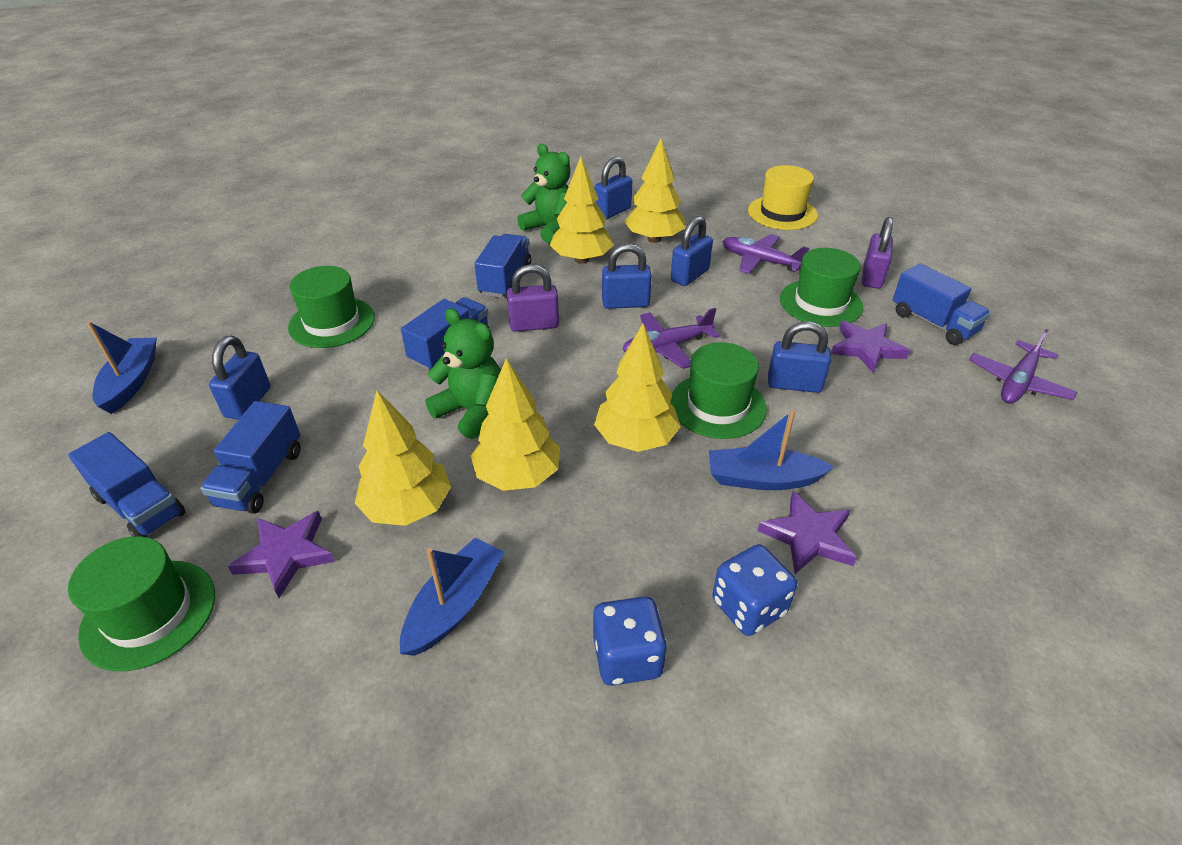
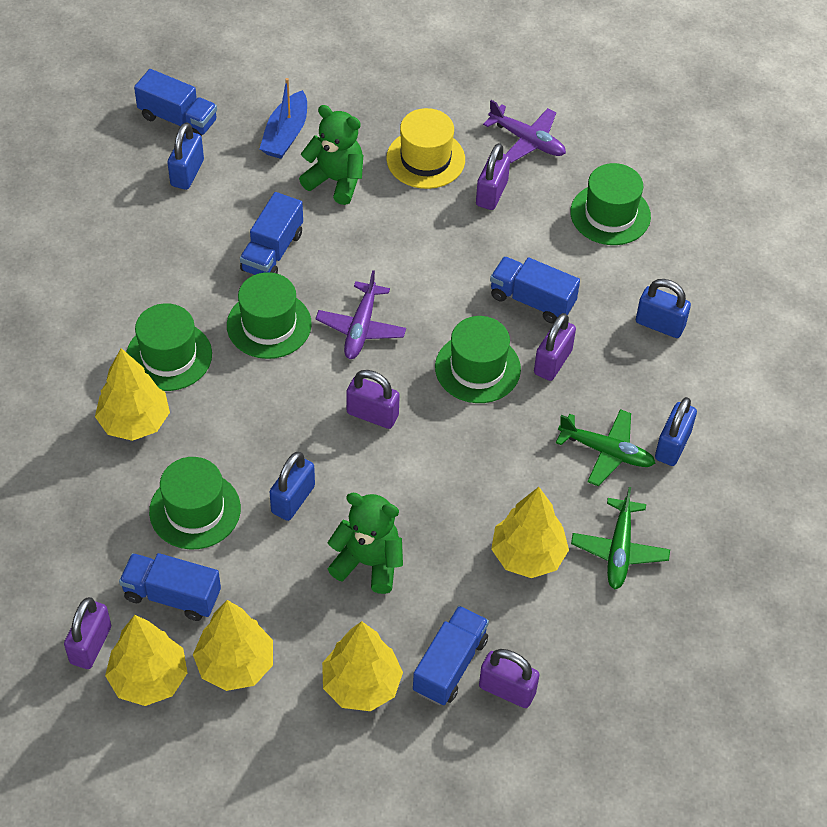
blue boat: [87,321,157,414] [400,538,505,656] [709,410,834,490] = 3 -> [260,78,307,159] = 1
blue dice: [593,596,667,686] [712,544,797,636] = 2 -> none = 0
blue padlock: [209,336,270,420] [594,156,632,220] [602,243,652,309] [671,216,713,286] [768,321,831,393] = 5 -> [167,122,204,190] [270,452,315,521] [636,279,691,338] [655,397,697,466] = 4
green hat: [68,536,215,671] [288,266,375,348] [670,342,767,439] [780,248,863,327] = 4 -> [126,303,212,391] [149,457,241,549] [227,272,312,359] [435,316,521,403] [570,163,651,245] = 5
green plane: none = 0 -> [556,409,655,486] [571,487,670,589] = 2
purple padlock: [507,264,559,332] [862,217,893,289] = 2 -> [64,597,111,669] [346,370,400,429] [476,143,510,210] [479,649,540,708] [534,313,576,381] = 5
purple plane: [622,308,720,369] [722,234,809,274] [969,329,1077,403] = 3 -> [315,270,406,359] [483,100,566,163] = 2
purple star: [228,511,335,598] [758,491,857,574] [831,321,910,373] = 3 -> none = 0

